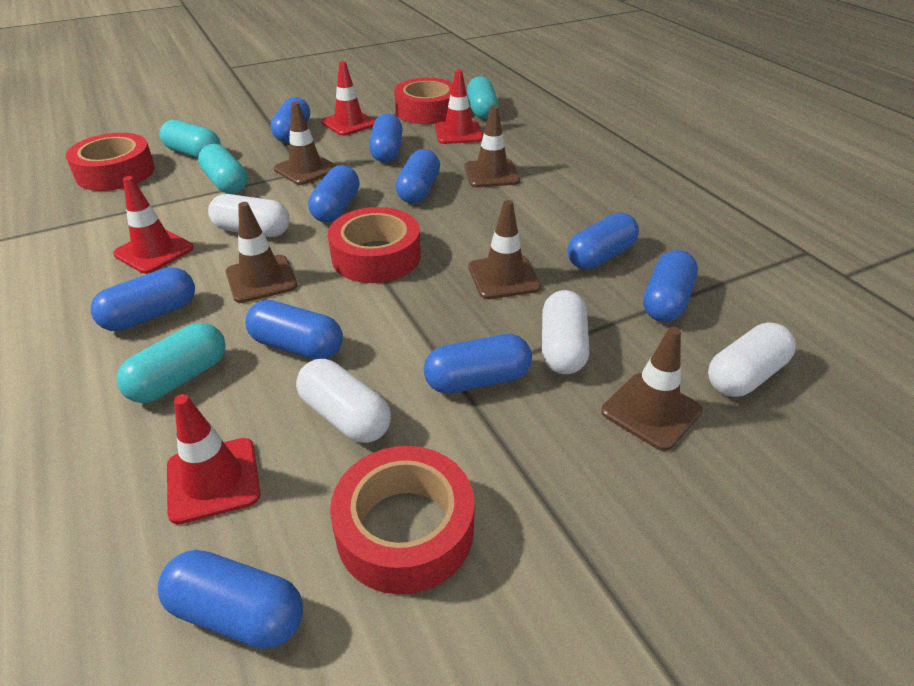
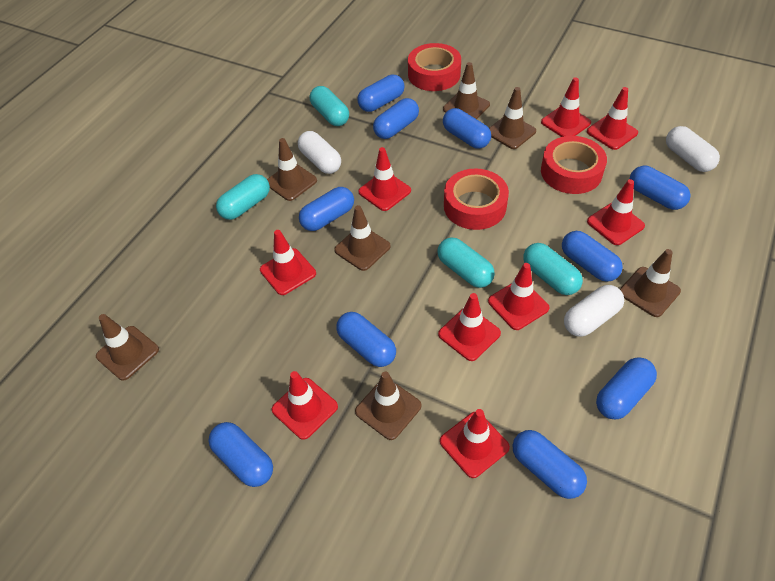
brown traffic cone: [226,202,298,303] [274,102,337,185] [465,106,520,187] [469,200,541,299] [601,327,703,451] = 5 -> [96,314,159,381] [267,138,317,201] [334,205,391,271] [355,372,421,440] [443,62,490,119] [489,87,536,149] [620,249,681,317] = 7
red tape: [66,133,155,191] [328,207,421,283] [330,446,475,595] [394,78,453,124] = 4 -> [408,43,461,91] [444,169,509,230] [541,136,607,194] = 3
red traffic cone: [113,176,194,274] [167,394,260,525] [321,61,375,136] [435,70,483,144] = 4 -> [260,230,316,295] [272,371,338,440] [358,147,411,211] [438,293,501,361] [440,409,510,478] [488,263,550,330] [541,77,591,137] [587,87,638,150] [587,179,645,245] = 9
white capsule: [208,194,290,237] [296,359,391,443] [542,290,589,374] [708,322,796,397] = 4 -> [298,131,341,174] [564,285,624,337] [666,126,720,172] = 3

